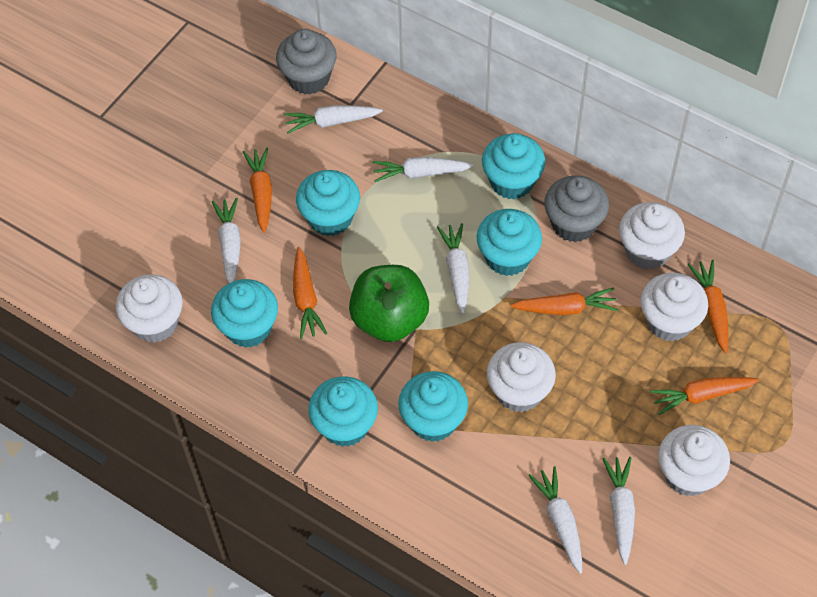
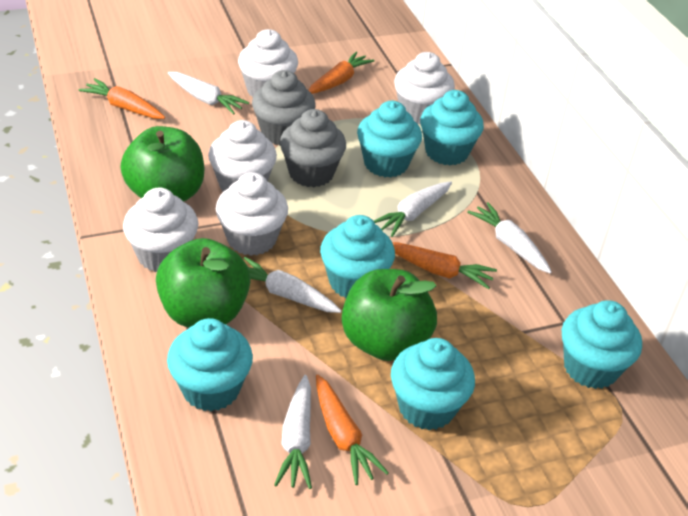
green apple: [349,265,429,342] = 1 -> [120,126,204,202] [156,238,251,328] [342,269,437,361] = 3
orange carrot: [243,148,272,233] [293,247,327,339] [510,287,618,315] [650,377,759,415] [687,260,728,353] = 5 -> [79,78,165,119] [308,52,374,94] [316,374,389,485] [392,242,497,289] = 4
white carrot: [212,198,241,283] [284,105,383,134] [372,157,473,182] [437,223,469,314] [528,466,582,574] [602,457,635,565] = 6 -> [168,72,249,115] [244,257,342,313] [274,375,312,489] [374,181,452,237] [467,202,552,274] = 5

